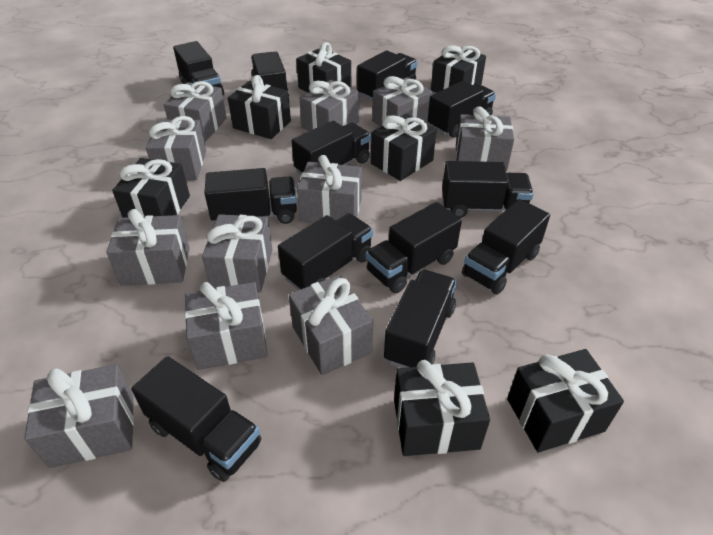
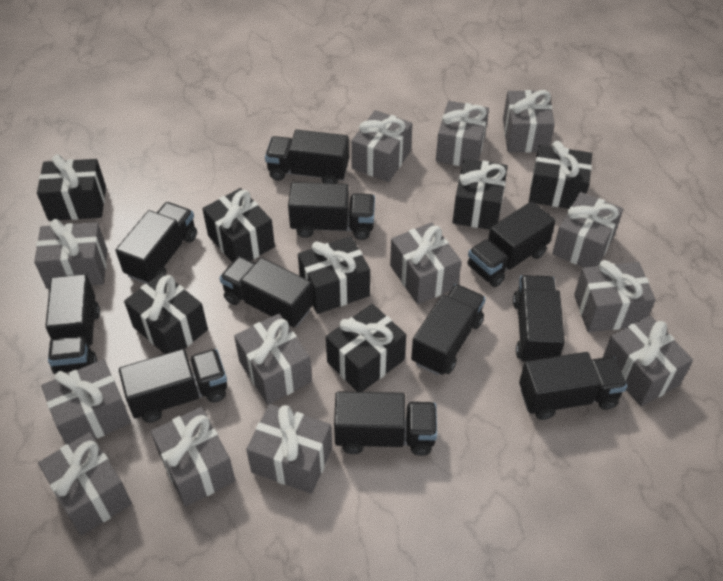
black truck: [131,356,261,482] [173,41,224,96] [204,168,297,224] [251,52,289,94] [278,213,373,290] [292,121,371,175] [357,51,418,101] [366,202,462,293] [384,270,457,368] [428,81,496,138] [442,161,534,218] [462,199,550,294] = 12 -> [45,274,100,374] [116,202,197,284] [119,349,227,423] [219,256,313,327] [265,130,349,184] [288,182,375,240] [334,391,437,456] [411,284,486,376] [467,201,556,287] [513,275,565,362] [519,352,627,420] = 11
grey gift: [24,364,134,468] [107,209,190,286] [146,116,206,180] [164,81,227,142] [185,282,268,370] [202,214,273,293] [289,275,373,375] [297,155,362,223] [300,80,359,131] [372,76,433,127] [456,107,514,171] = 11 -> [34,219,107,289] [38,432,132,536] [41,359,131,444] [151,407,235,507] [234,314,312,405] [246,404,332,494] [351,110,413,182] [390,222,461,304] [436,101,489,166] [503,90,555,153] [552,192,623,268] [574,260,656,332] [603,315,693,406] = 13

